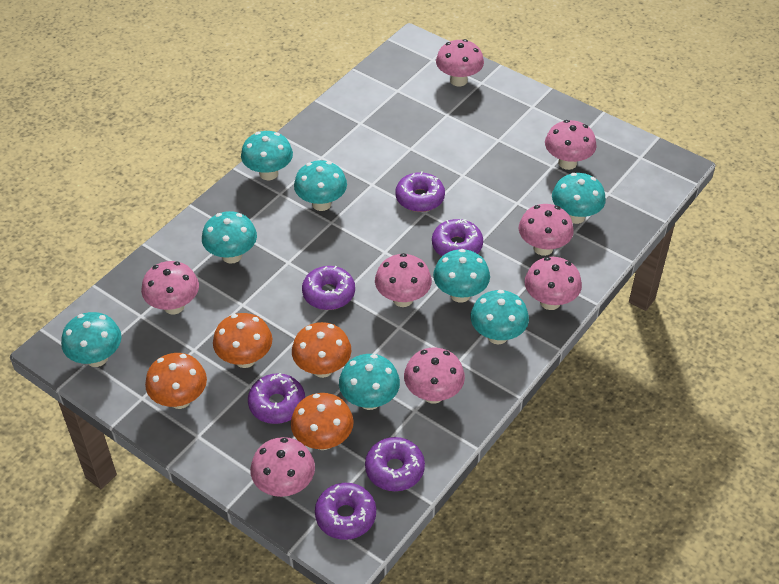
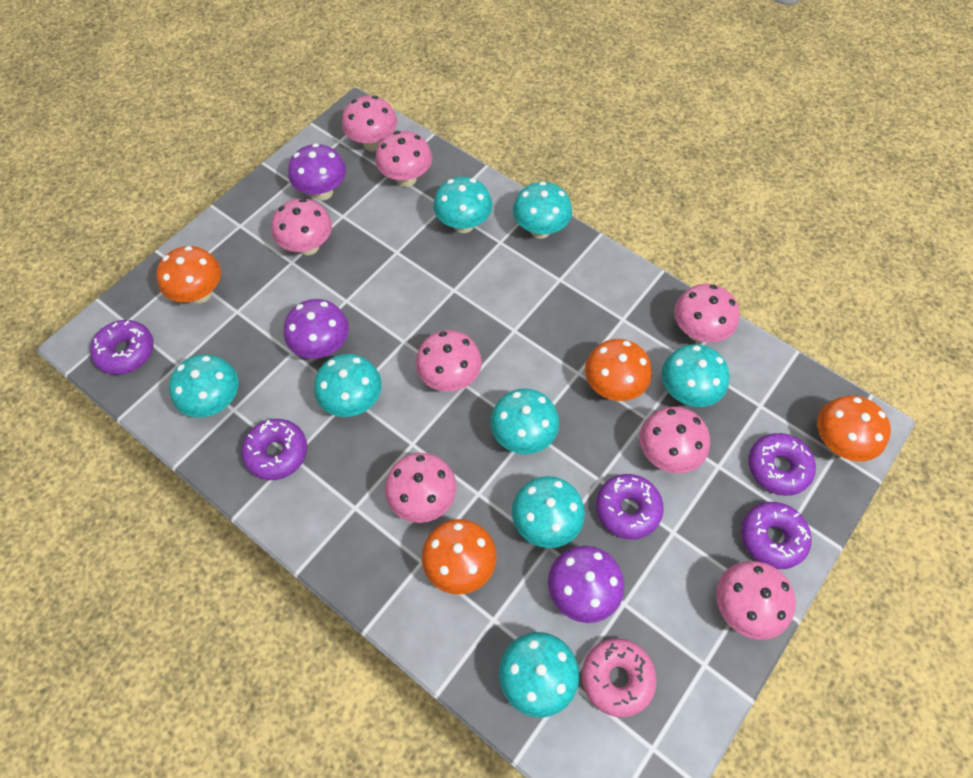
pink donut: none = 0 -> [582,638,657,717] = 1
purple donut: [248,373,305,424] [302,266,355,310] [315,483,376,540] [365,437,425,491] [395,171,445,212] [432,219,483,256] = 6 -> [90,320,154,375] [241,419,307,480] [596,474,664,539] [741,502,812,569] [748,433,816,496] = 5
purple mushroom: none = 0 -> [284,299,349,359] [288,143,346,200] [548,546,624,623] = 3

